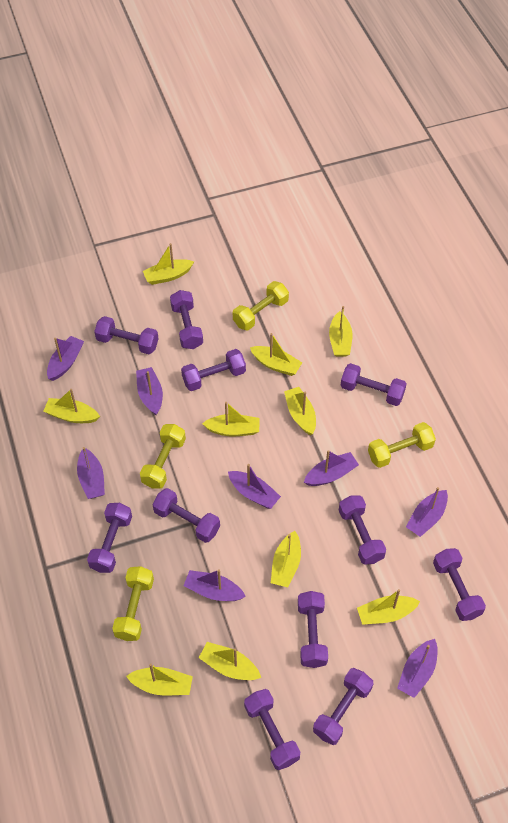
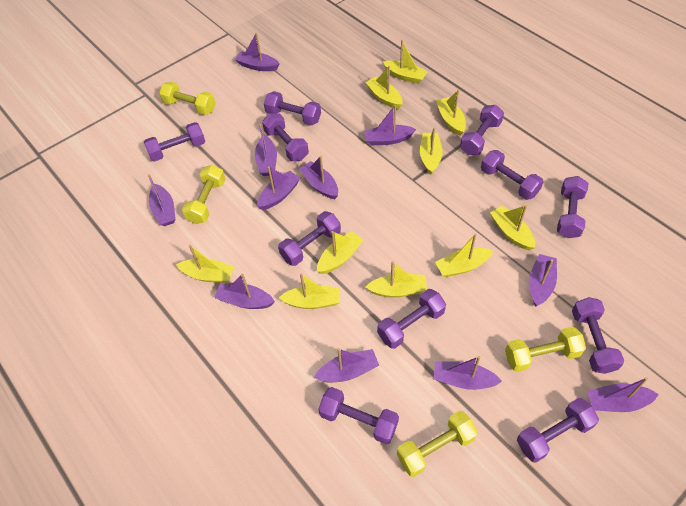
purple boat: [47,336,84,381] [77,447,105,499] [136,367,163,415] [184,569,246,601] [228,464,281,509] [304,450,359,486] [397,639,438,698] [406,487,448,537] = 8 -> [148,174,176,226] [214,273,275,309] [235,33,280,71] [255,124,277,176] [257,166,300,210] [299,156,338,199] [314,348,379,382] [364,105,416,146] [433,356,502,390] [529,254,557,307] [587,377,659,412] = 11

